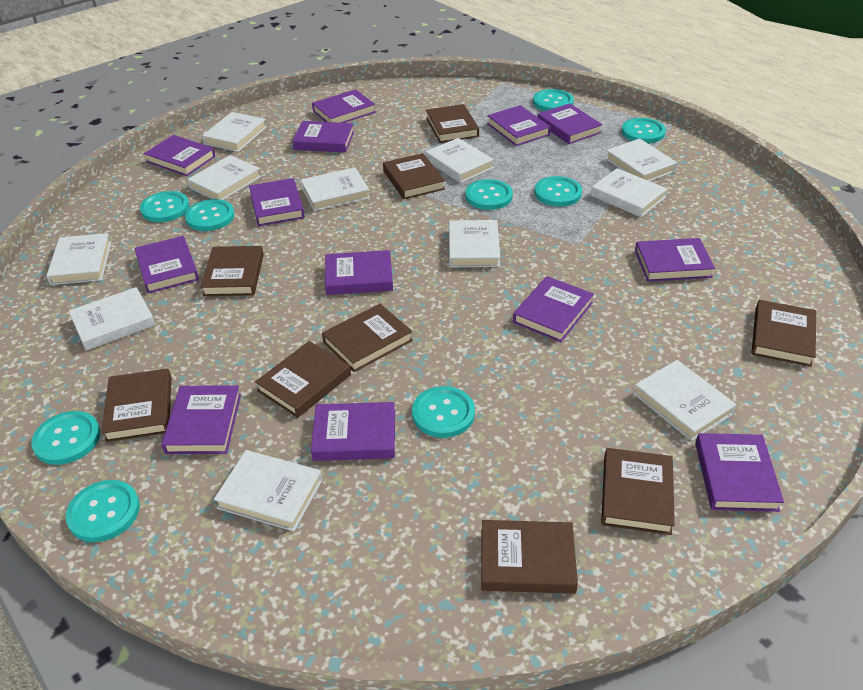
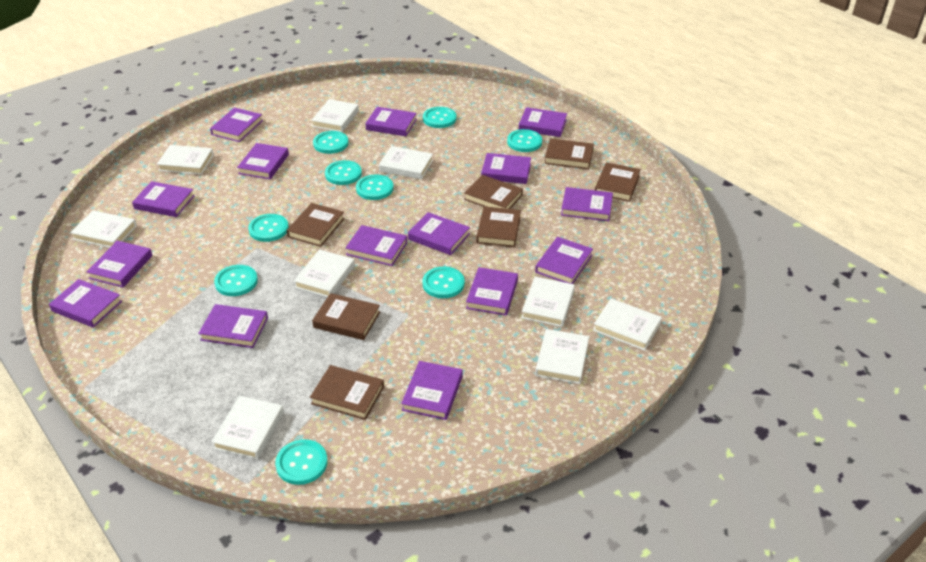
brown book: [102,368,172,442] [201,246,264,296] [255,341,351,418] [322,304,413,372] [383,153,445,199] [426,104,479,143] [481,520,578,594] [601,448,675,535] [751,300,816,367] = 9 -> [287,203,345,247] [310,365,384,420] [312,293,380,340] [464,175,523,209] [476,206,521,247] [544,138,594,169] [595,162,641,202] = 7
purple book: [134,236,199,294] [144,135,216,176] [161,385,241,454] [249,178,305,226] [292,121,354,153] [311,402,395,461] [312,89,376,123] [325,250,393,295] [487,105,551,146] [513,276,594,342] [537,103,602,144] [635,238,715,282] [695,433,784,512] = 13 -> [49,279,122,328] [87,241,153,287] [132,181,195,217] [198,304,268,348] [210,107,263,142] [237,143,289,179] [345,225,407,266] [365,107,417,136] [401,361,463,420] [408,212,470,255] [466,267,518,316] [481,153,531,184] [519,107,567,137] [535,237,593,284] [561,187,613,221] = 15
white book: [46,233,111,285] [69,287,155,351] [187,155,261,200] [202,112,267,152] [214,450,322,532] [301,167,370,211] [425,138,494,183] [449,220,500,267] [591,168,667,217] [605,138,677,181] [633,360,737,441] = 11 -> [70,210,137,248] [157,145,214,175] [212,396,284,459] [294,249,355,297] [311,99,359,132] [379,146,433,179] [521,277,575,327] [535,329,589,384] [593,298,662,351] = 9

